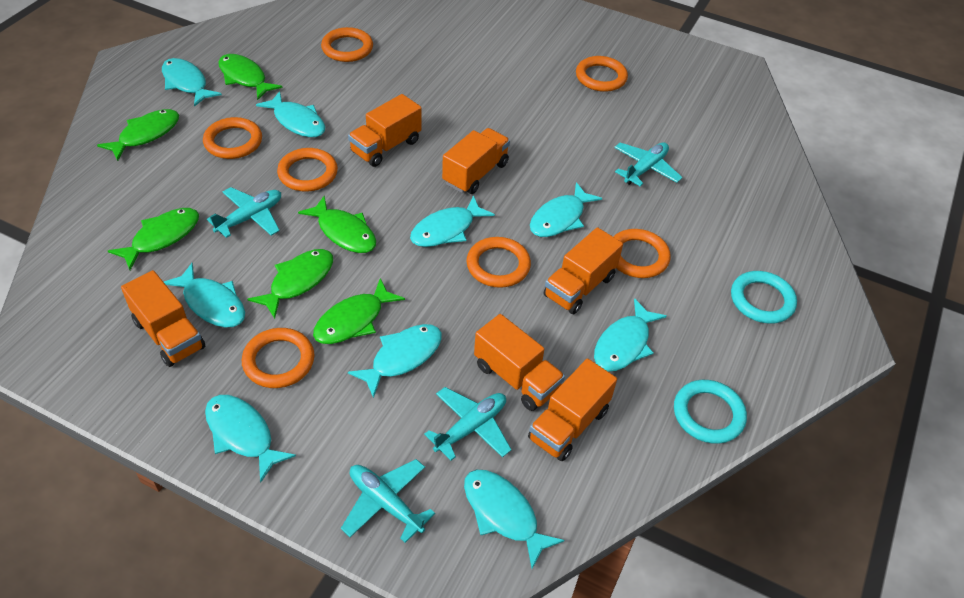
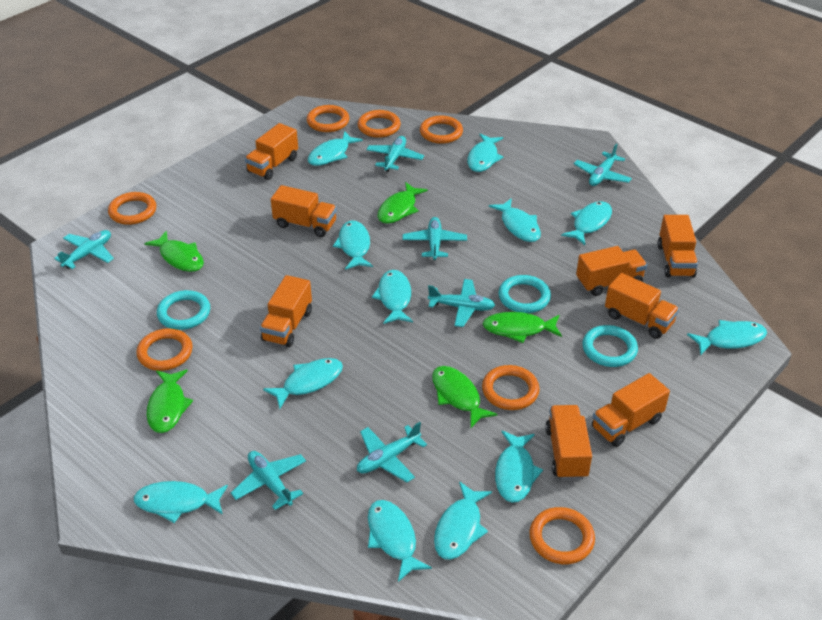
green fish: [97,109,179,161] [108,208,199,270] [218,54,282,100] [248,249,333,319] [298,196,376,253] [313,278,405,344] = 6 -> [144,231,204,272] [147,369,193,433] [377,182,428,224] [432,366,498,428] [483,312,562,343] = 5
orange truck: [121,270,205,367] [348,94,422,167] [442,128,510,194] [474,314,565,411] [528,359,617,461] [544,227,623,314] = 6 -> [245,123,298,180] [260,275,312,347] [271,185,337,237] [545,405,592,480] [576,246,647,296] [592,373,670,447] [605,273,679,339] [658,215,698,278] = 8
turquoise fish: [162,58,222,107] [164,263,245,327] [205,395,296,483] [256,91,325,137] [348,324,442,398] [410,195,495,247] [464,470,565,569] [530,182,602,237] [594,298,667,371] = 9 -> [134,481,228,523] [263,358,343,409] [308,131,363,166] [333,220,373,270] [368,500,432,582] [372,270,413,324] [434,481,492,560] [467,134,504,172] [489,198,541,242] [495,431,543,503] [561,201,612,245] [687,320,767,355] = 12
turquoise plane: [207,187,281,238] [341,459,435,543] [424,387,512,461] [614,142,682,186] = 4 -> [54,230,114,269] [231,451,306,510] [357,422,427,482] [366,136,424,172] [402,217,467,261] [428,279,495,327] [574,144,632,186] = 7
turquoise ring: [674,380,747,444] [731,271,797,324] = 2 -> [157,290,210,330] [498,275,551,313] [582,325,638,367] = 3

